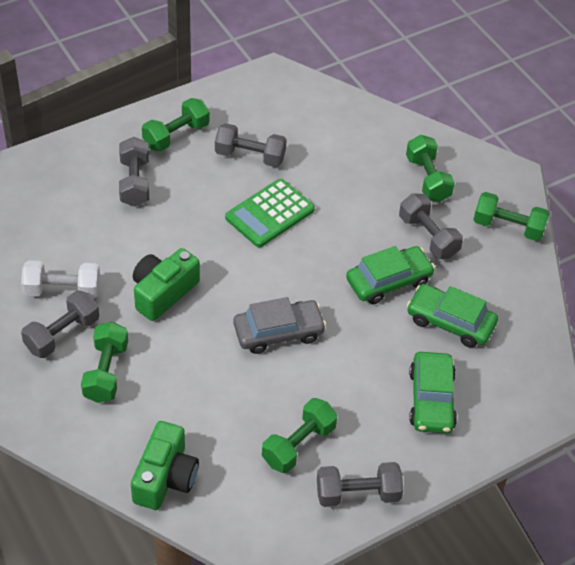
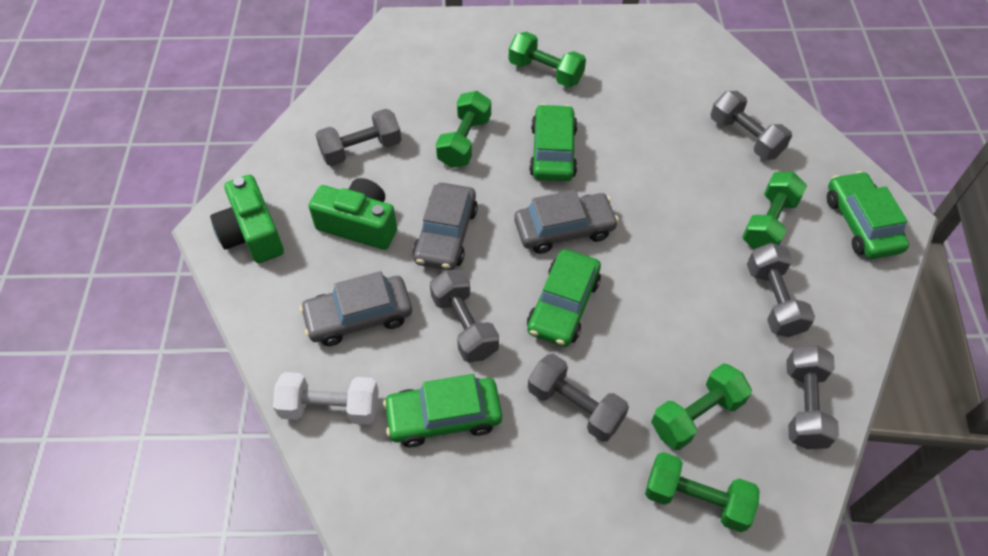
green calculator: [225,179,315,248] = 1 -> none = 0
green car: [346,246,435,304] [407,284,498,348] [409,352,457,433] = 3 -> [383,374,502,447] [527,249,601,347] [529,104,578,181] [827,171,909,259] = 4
grey car: [233,297,326,354] = 1 -> [300,271,412,346] [413,183,478,270] [514,190,619,254] = 3
grey dumbbell: [21,291,99,358] [119,137,149,207] [215,123,287,167] [317,462,403,507] [399,193,463,259] = 5 -> [315,109,402,166] [430,270,499,362] [528,354,629,442] [710,91,792,160] [747,243,815,337] [786,345,839,449] = 6

